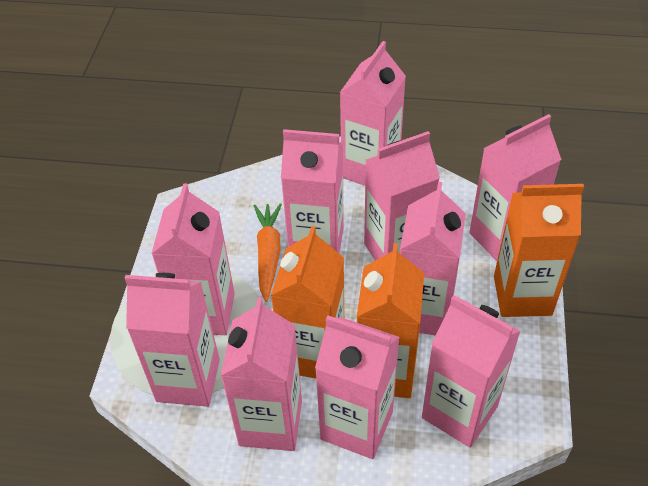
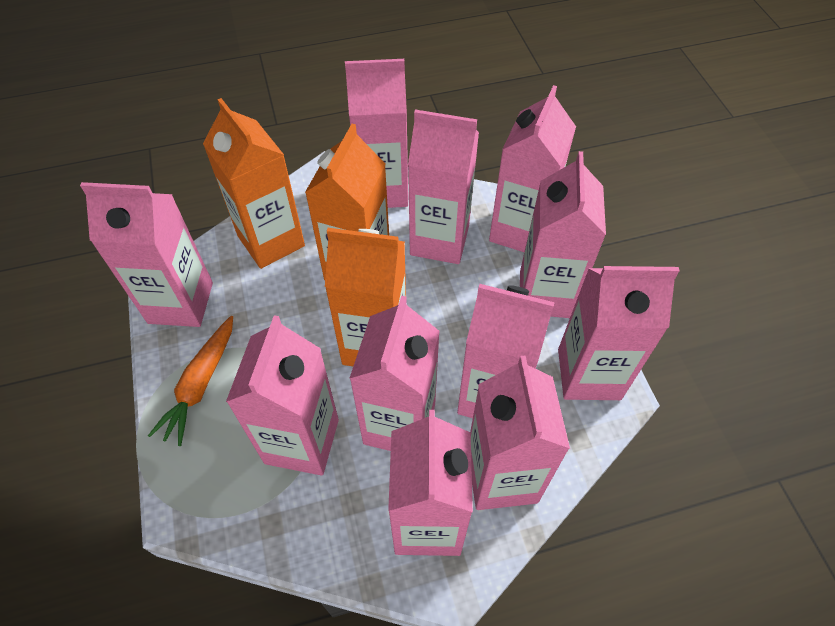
pink carton: [125,273,220,407] [151,183,235,335] [221,297,302,451] [281,129,344,253] [315,315,400,459] [340,41,406,186] [364,131,440,260] [400,182,466,336] [422,295,521,448] [469,114,561,261] = 10 -> [80,182,213,327] [226,315,339,475] [345,59,408,208] [349,296,440,451] [388,410,473,556] [408,110,479,264] [457,284,555,418] [470,355,570,510] [489,85,576,252] [520,151,606,318] [558,266,680,400] = 11

